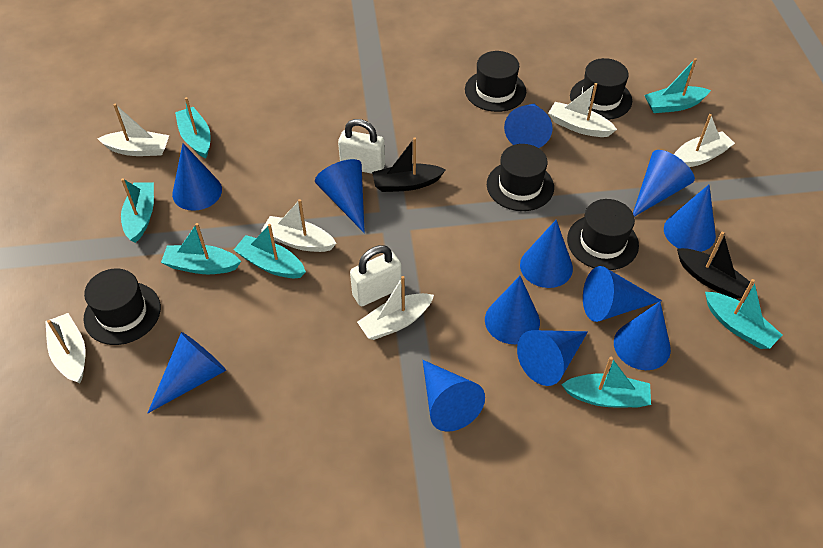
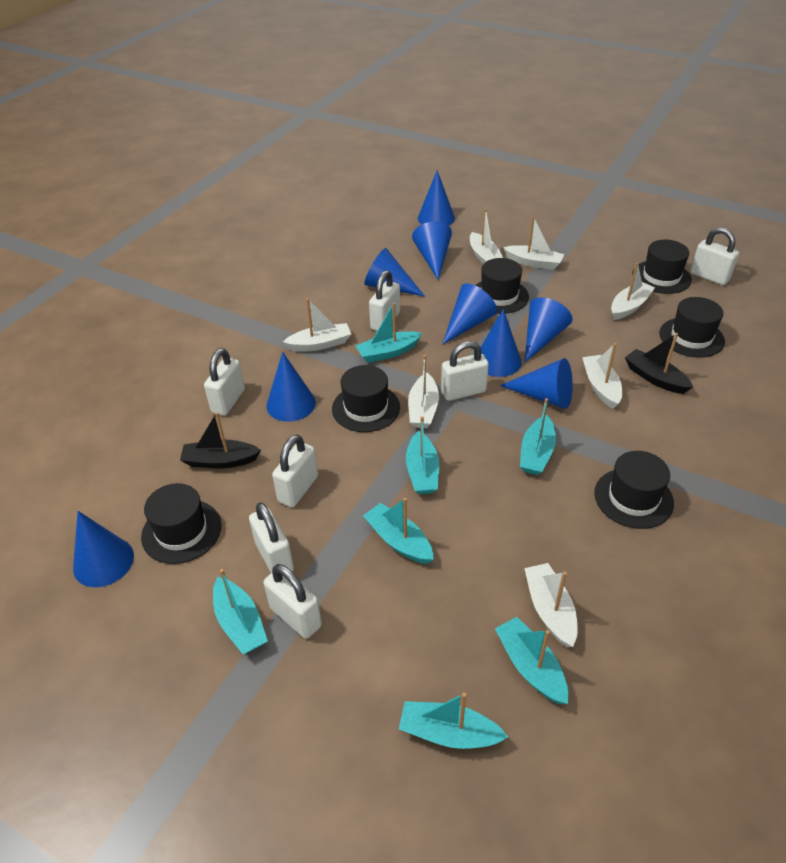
black hat: [84,268,161,345] [465,51,526,112] [487,144,554,211] [567,199,639,270] [570,58,632,120] = 5 -> [141,483,221,564] [332,365,400,432] [475,258,529,314] [594,451,674,529] [632,240,692,294] [659,297,725,358] = 6
blue cone: [148,332,226,413] [172,143,222,211] [315,159,365,233] [423,360,485,432] [485,276,540,344] [504,104,553,148] [517,330,588,386] [520,220,573,288] [583,266,662,322] [614,301,671,370] [633,150,695,217] [664,184,716,252] = 12 -> [73,511,134,587] [266,352,316,422] [364,248,425,297] [412,221,452,280] [418,170,455,226] [443,283,497,344] [481,309,522,377] [500,358,573,409] [525,297,572,362] = 9
white boat: [45,313,86,383] [97,104,169,156] [261,199,337,252] [357,276,434,340] [548,83,617,137] [674,114,735,167] = 6 -> [283,298,351,352] [408,355,439,428] [470,208,503,264] [503,216,564,270] [524,563,578,647] [582,343,622,409] [611,262,655,320] = 7
white padlock: [338,119,385,174] [350,245,402,306] = 2 -> [204,348,245,415] [249,502,294,573] [263,564,322,639] [272,435,318,507] [369,270,400,331] [441,341,489,401] [690,227,739,285] = 7

